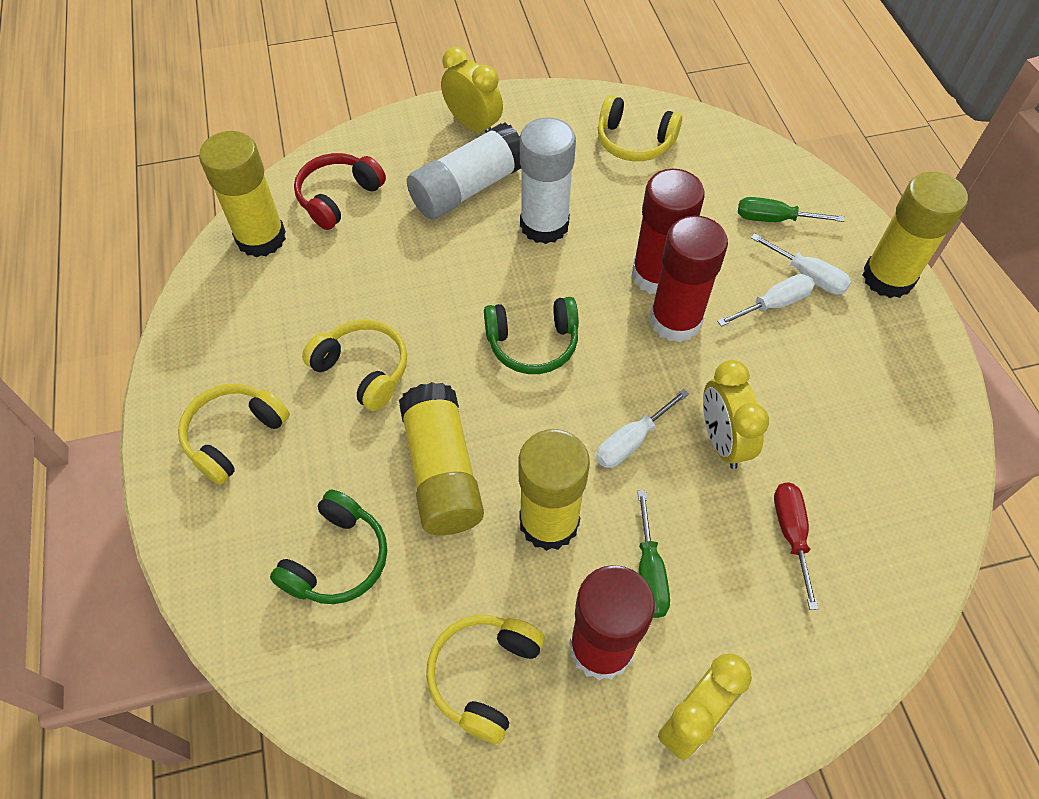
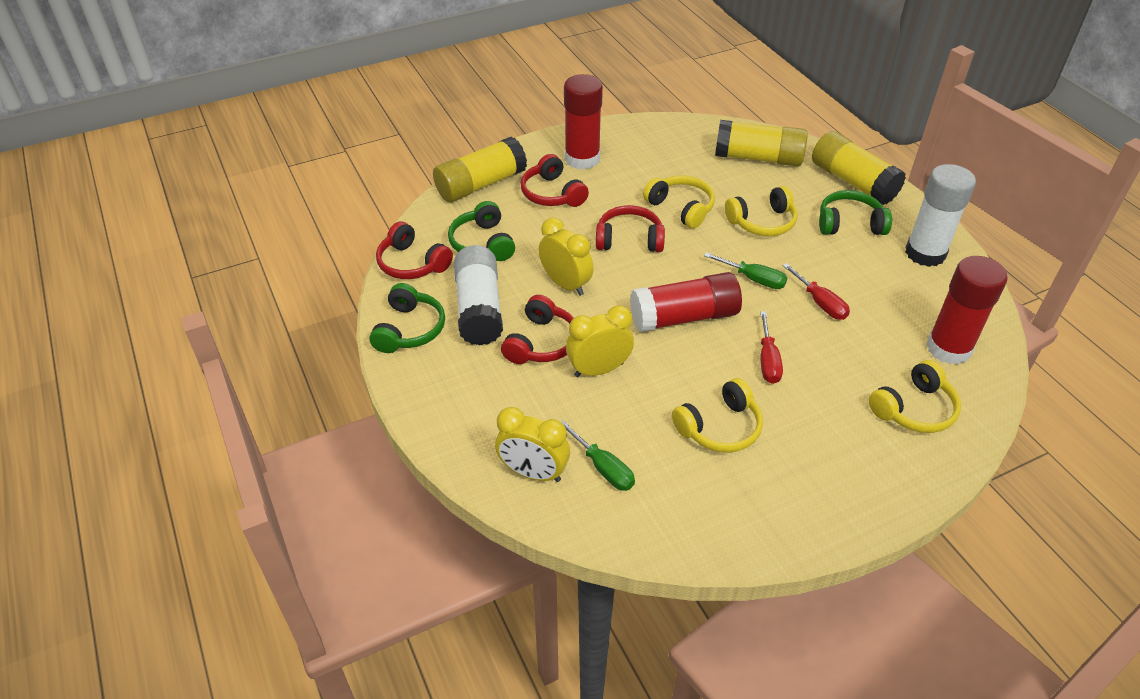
green headphones: [270,490,387,604] [484,297,579,374] = 2 -> [369,283,445,353] [448,201,515,261] [819,190,892,235] = 3
red headphones: [294,153,386,230] = 1 -> [376,221,453,279] [501,295,573,364] [521,154,589,207] [596,205,665,252] = 4
red screwdriver: [774,482,819,610] = 1 -> [760,311,783,384] [782,263,850,320] = 2
white screwdriver: [596,389,689,468] [717,274,815,327] [751,233,851,295] = 3 -> none = 0
yellow glue stick: [199,131,286,257] [399,382,484,535] [519,429,590,551] [863,172,968,298] = 4 -> [433,137,527,202] [715,120,808,166] [812,131,906,205] = 3

